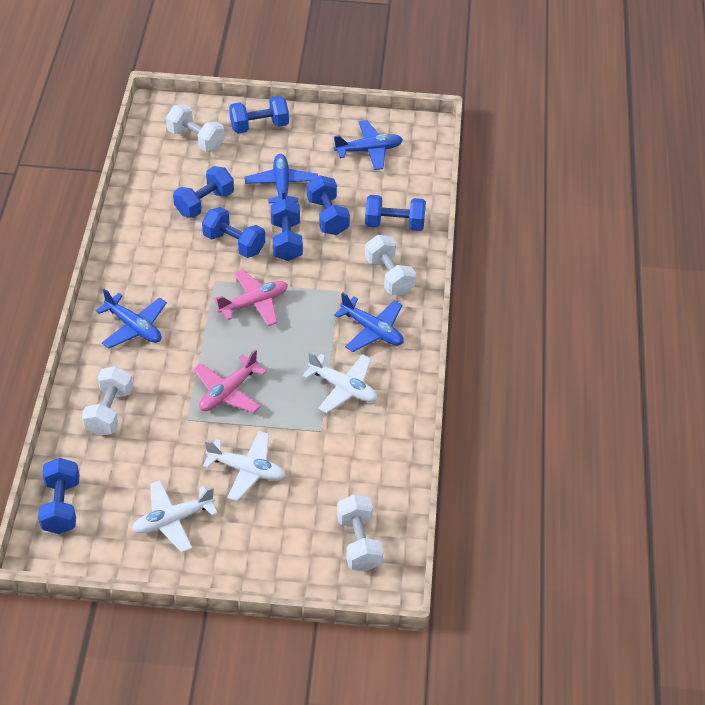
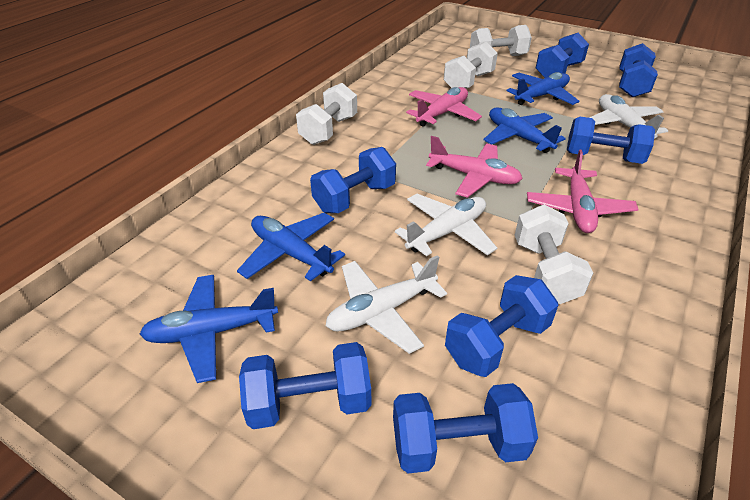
pink plane: [194,349,266,413] [214,270,288,326] = 2 -> [406,87,482,127] [426,136,523,198] [527,150,639,233] = 3

